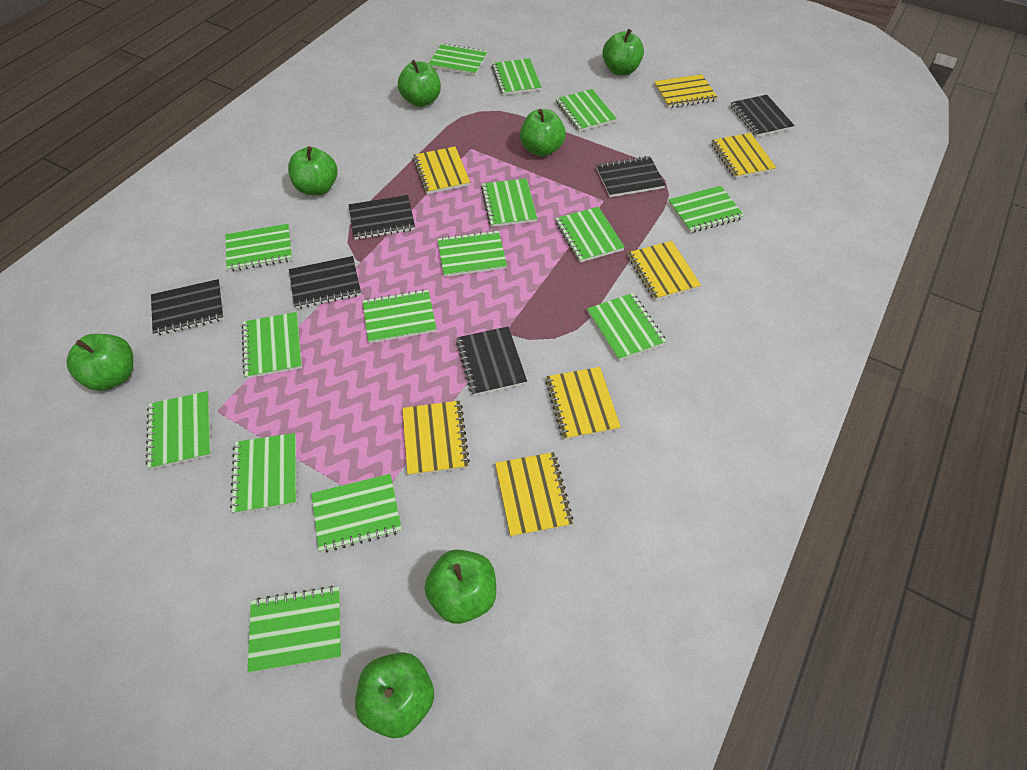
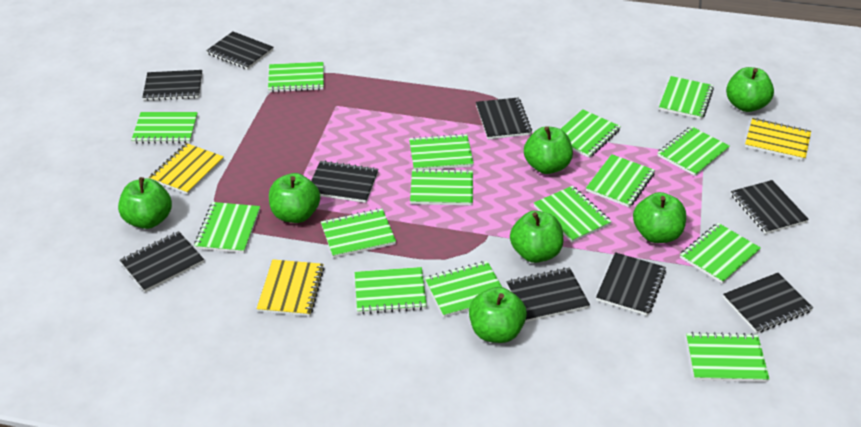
black notebook: [151,279,224,336] [289,256,361,309] [349,195,415,240] [456,326,527,396] [596,156,666,197] [730,95,795,137] = 6 -> [120,231,204,292] [142,70,202,101] [206,31,273,70] [311,160,378,203] [476,97,532,139] [506,267,590,322] [596,252,666,316] [723,273,813,333] [731,180,809,234] = 9
yellow notebook: [402,401,470,476] [413,146,470,194] [495,452,574,537] [545,367,621,440] [628,241,701,301] [654,74,718,108] [711,133,777,178] = 7 -> [149,143,224,195] [257,259,324,316] [745,118,811,161] = 3

